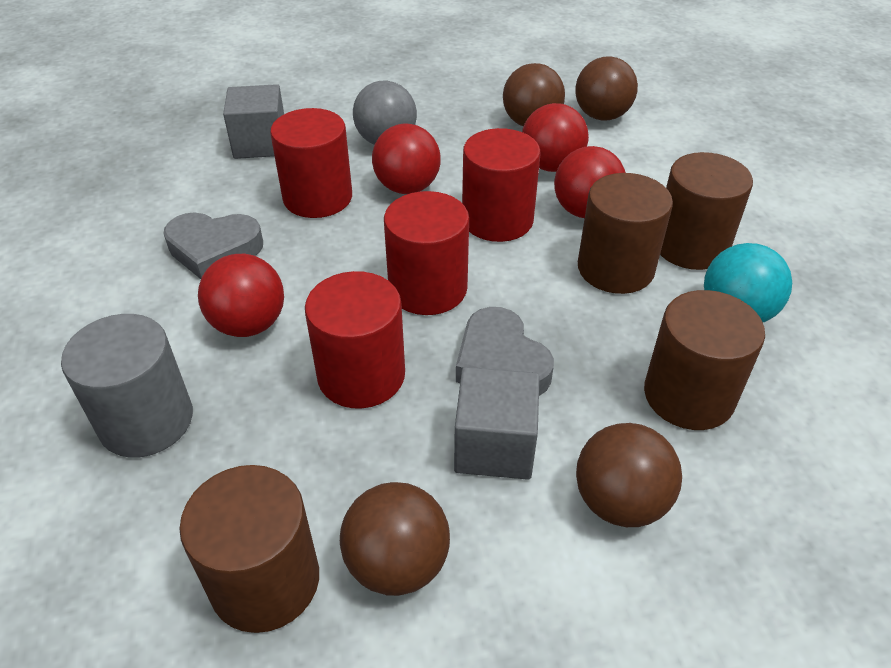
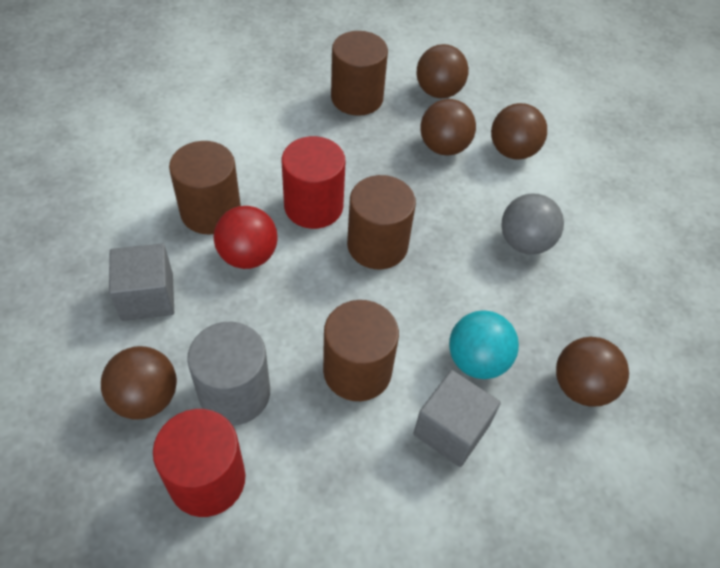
brown ball: [340,482,450,596] [503,63,565,126] [575,56,638,121] [576,423,682,527] = 4 -> [101,346,177,420] [416,44,469,98] [420,99,476,156] [491,103,547,160] [556,337,629,407] = 5
grey heart: [163,212,263,279] [456,307,554,396] = 2 -> none = 0
red ball: [198,254,284,337] [372,124,441,194] [522,103,589,172] [554,146,625,218] = 4 -> [214,206,278,269] = 1
red cylinder: [270,108,352,218] [305,271,405,409] [384,191,469,315] [462,128,540,242] = 4 -> [153,409,246,517] [282,136,345,229] = 2

